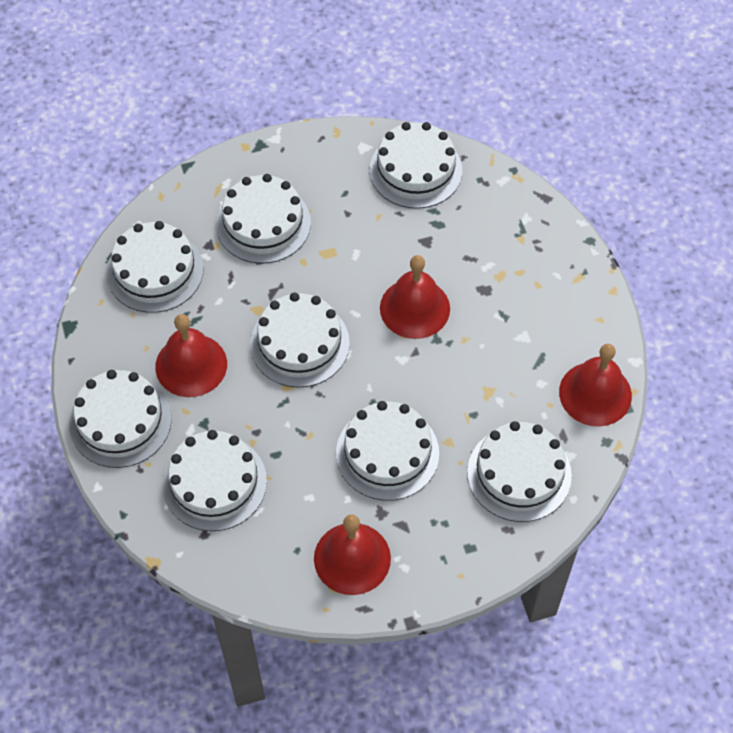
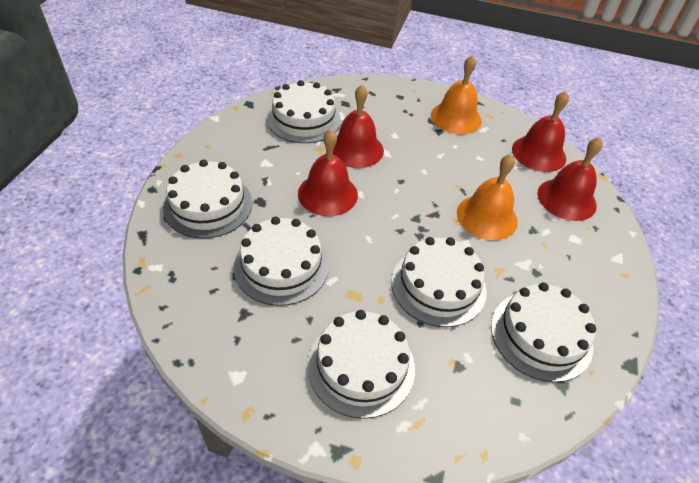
orange bell: none = 0 -> [431,55,482,134] [457,154,518,240] = 2
white cake: [69,370,172,468] [106,221,204,313] [162,430,267,531] [216,174,311,264] [250,292,350,388] [336,401,439,501] [369,122,462,209] [467,421,572,522] = 8 -> [163,159,252,239] [234,217,329,306] [267,80,341,143] [307,310,415,419] [391,237,487,327] [491,282,596,382] = 6

